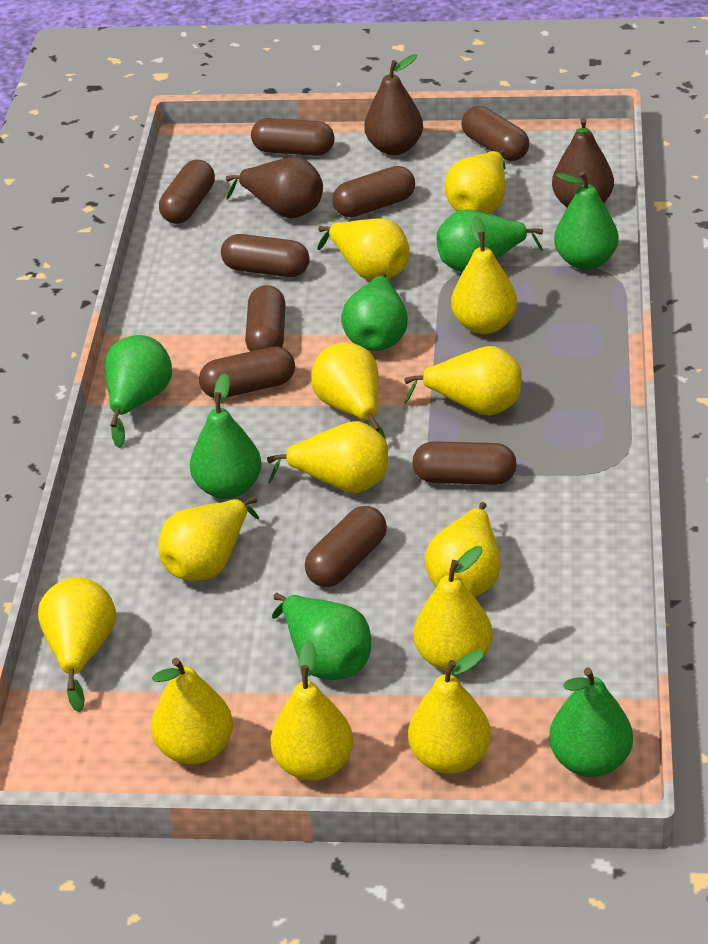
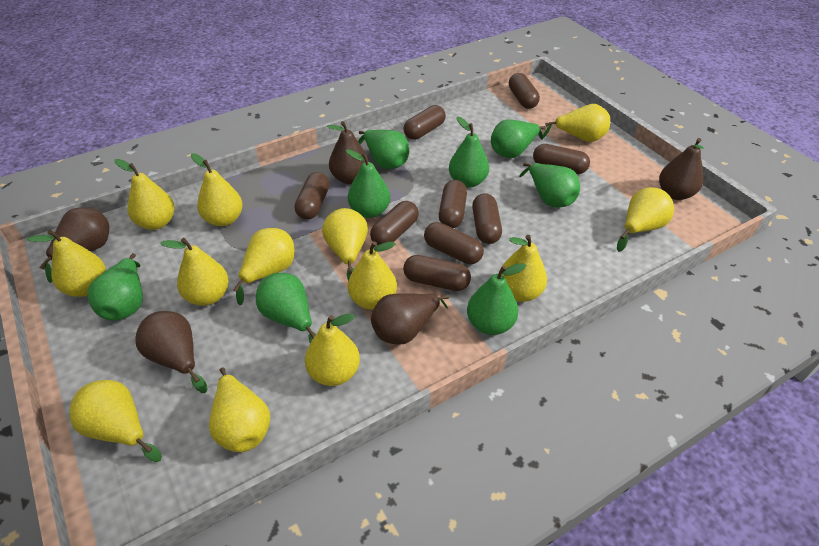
brown pear: [226,157,323,218] [364,54,423,155] [552,118,614,207] = 3 -> [39,207,109,283] [135,311,208,393] [327,121,369,184] [371,293,449,345] [659,138,704,200] = 5
green pear: [105,335,172,448] [190,373,262,499] [272,593,371,680] [341,273,408,351] [437,209,543,272] [549,667,633,777] [554,171,618,270] = 7 -> [87,253,143,321] [256,273,316,343] [346,149,390,218] [358,130,409,169] [449,117,489,188] [467,263,527,335] [491,119,546,158] [519,163,580,207] = 8

